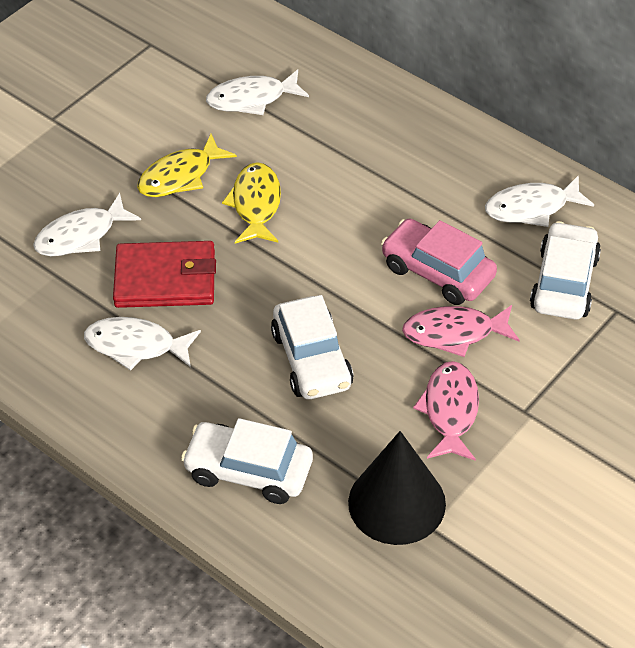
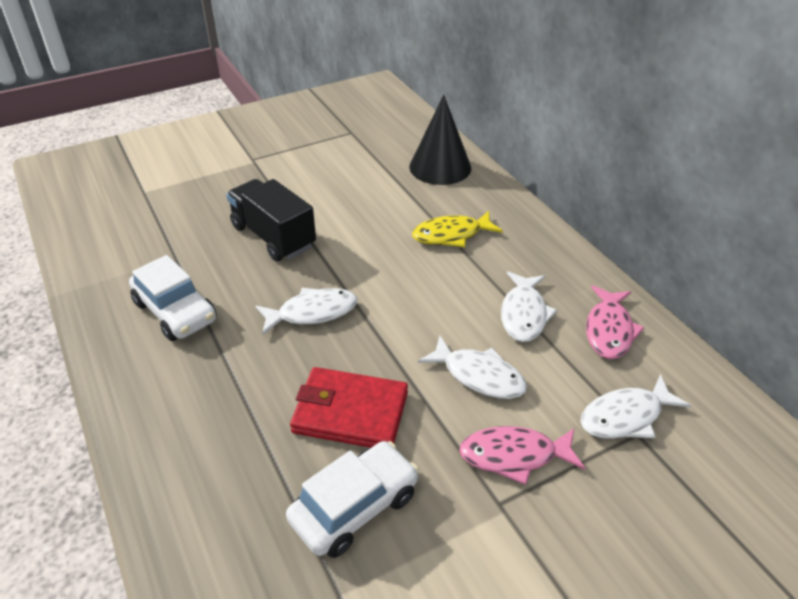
black truck: none = 0 -> [226,179,316,261] = 1
pink car: [381,218,497,305] = 1 -> none = 0
white car: [181,418,313,504] [271,295,354,399] [530,221,601,319] = 3 -> [129,255,217,341] [286,441,419,558] = 2
yellow fish: [137,134,237,197] [222,162,281,244] = 2 -> [412,211,503,247] = 1

